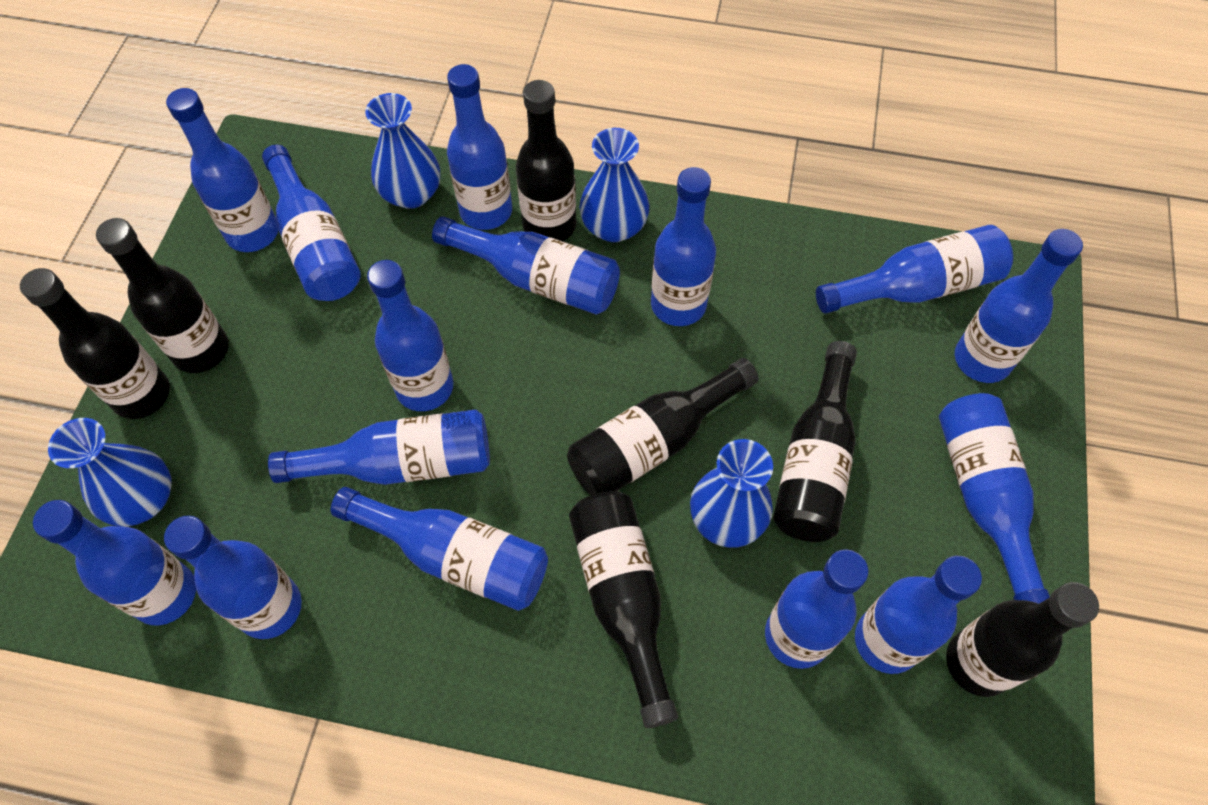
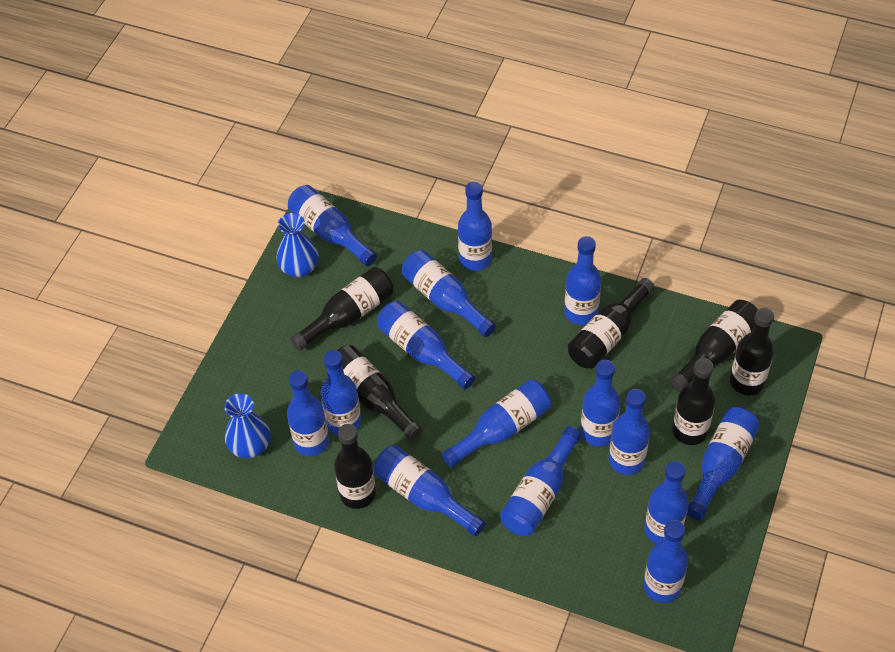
blue vase: [48,418,172,527] [365,93,440,209] [580,128,650,242] [690,439,773,548] = 4 -> [224,393,270,458] [276,213,319,278] = 2

